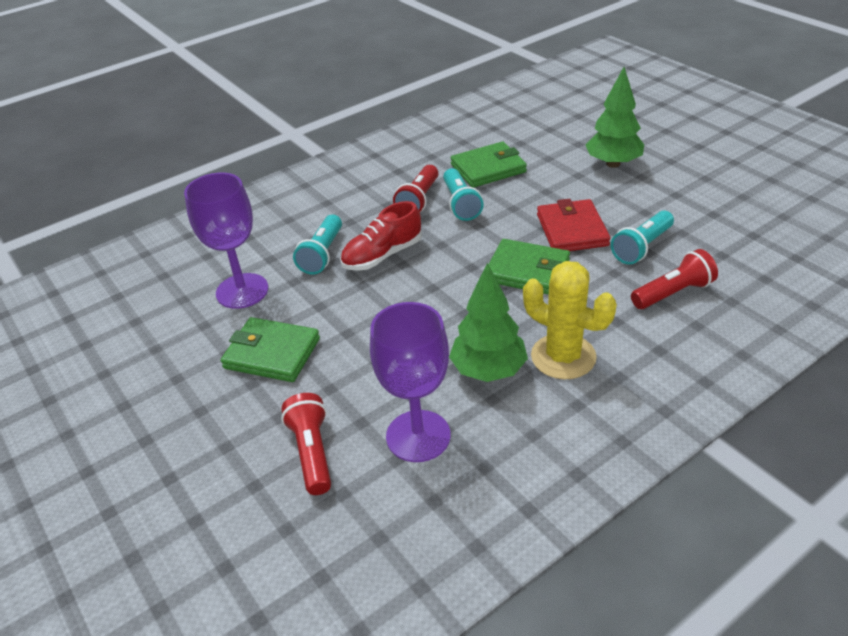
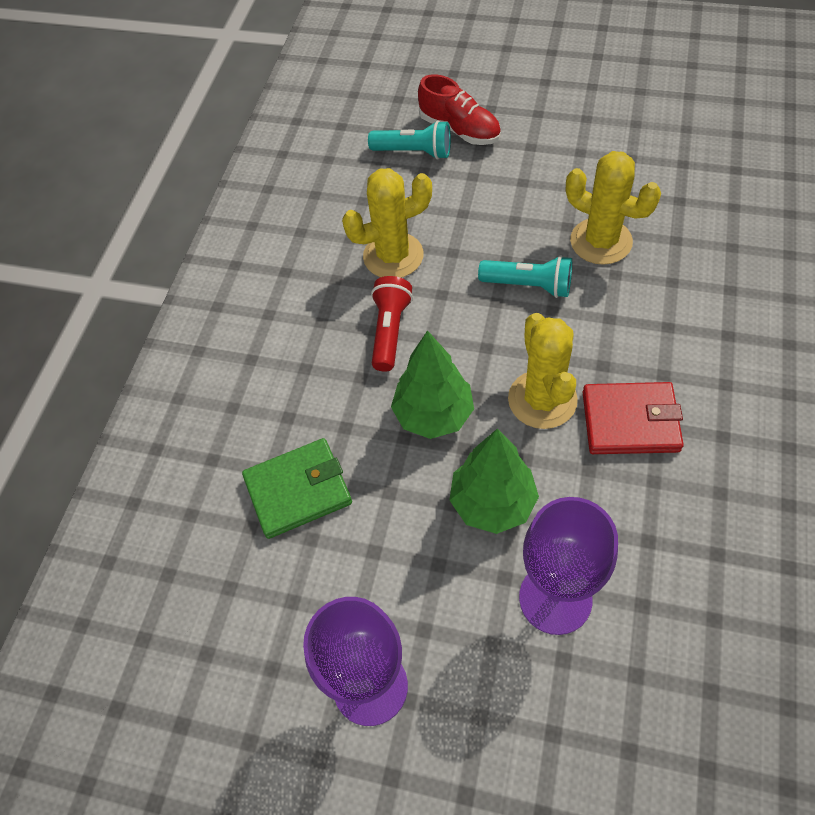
green wallet: [221,317,320,382] [451,142,527,188] [488,239,570,295] = 3 -> [242,438,352,539] = 1
red flashlight: [281,393,331,495] [393,165,439,212] [631,249,718,309] = 3 -> [371,276,413,372] = 1
turquoise flashlight: [293,215,342,274] [443,168,484,221] [611,211,674,264] = 3 -> [368,120,451,159] [478,255,572,298] = 2
yellow cactus: [523,261,617,379] = 1 -> [342,168,432,278] [508,313,578,429] [566,151,661,265] = 3

